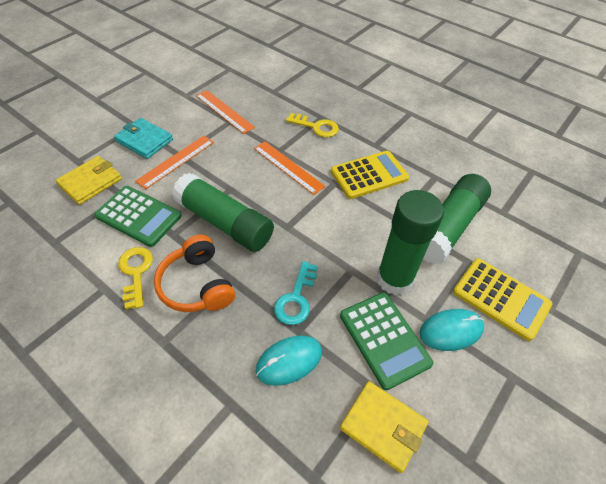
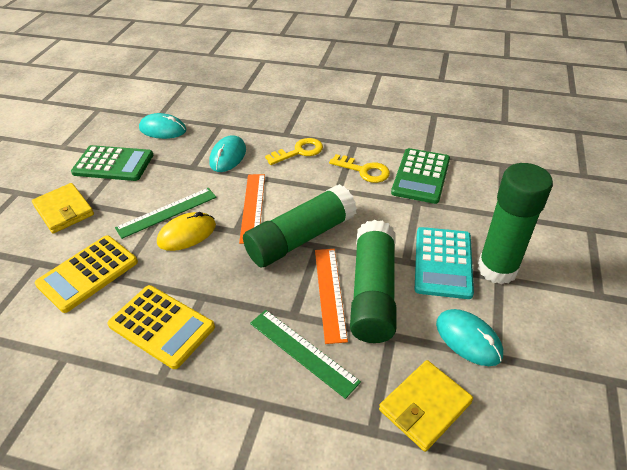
green ruler: none = 0 -> [115,188,216,239] [250,310,361,399] = 2
orange headphones: [154,235,235,312] = 1 -> none = 0
orange ruler: [135,135,214,189] [196,90,255,134] [254,141,326,195] = 3 -> [239,174,265,244] [315,249,348,344] = 2
turquoise calculator: none = 0 -> [415,227,474,299] = 1
turquoise key: [274,261,318,325] = 1 -> none = 0
turquoise mouse: [256,336,322,386] [420,309,484,351] = 2 -> [139,113,187,139] [209,135,246,172] [436,309,503,366] = 3
turquoise wallet: [114,118,173,159] = 1 -> none = 0
yellow mouse: none = 0 -> [157,212,216,251] = 1

